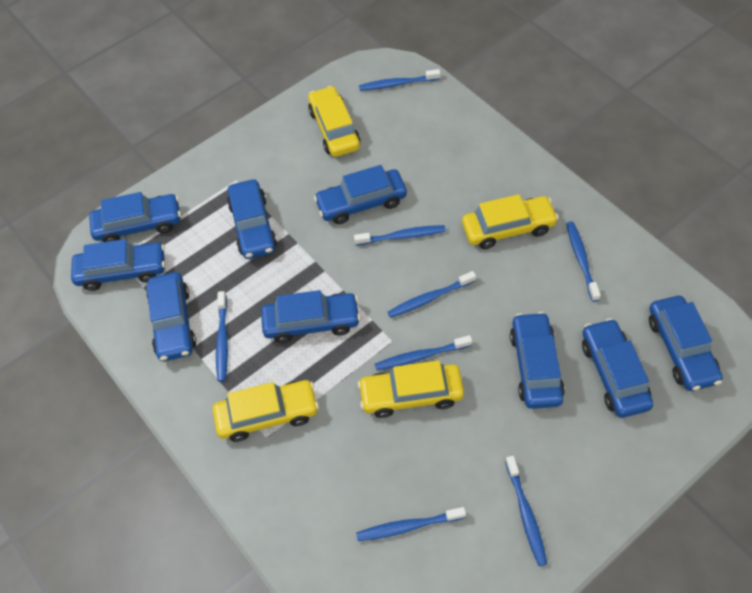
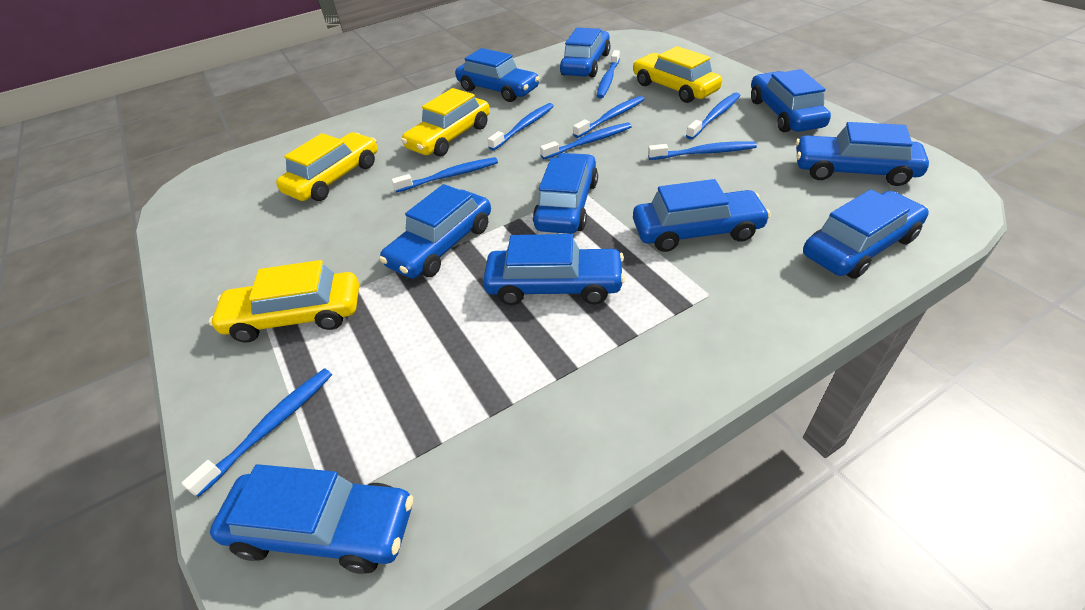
blue car: [71,239,165,291] [89,192,181,242] [146,272,196,361] [227,179,277,259] [261,290,361,343] [314,165,407,224] [510,312,565,409] [582,318,653,418] [649,296,723,391] = 9 -> [210,464,413,574] [379,184,491,279] [455,48,540,102] [483,234,625,305] [533,153,598,234] [560,28,611,77] [633,179,771,252] [751,69,831,132] [795,122,929,186] [803,189,929,279] = 10

